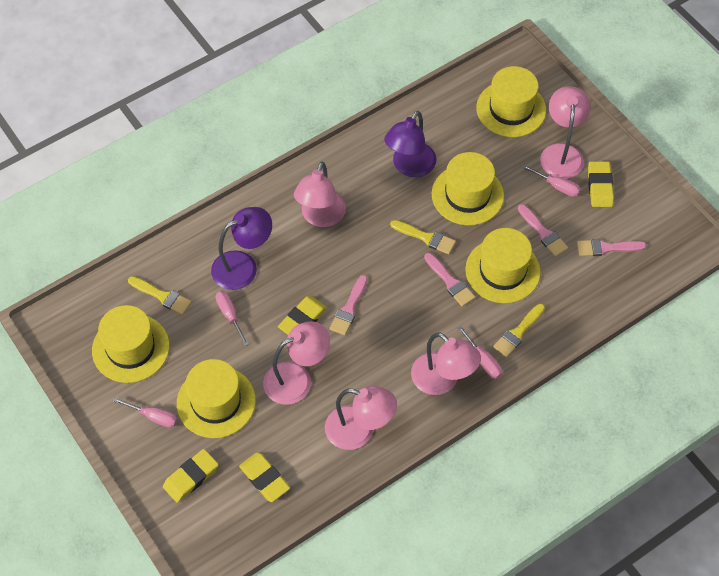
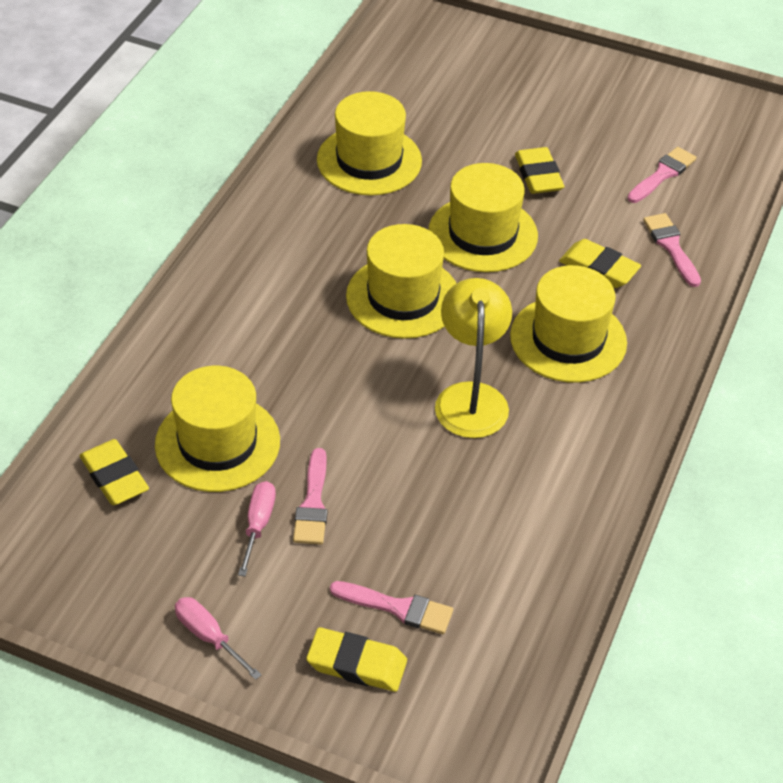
pink lamp: [263,321,330,405] [294,161,346,227] [325,386,397,450] [411,332,481,395] [540,86,591,179] = 5 -> none = 0
pink screwdriver: [113,398,178,428] [215,291,249,346] [458,326,502,379] [522,165,580,197] = 4 -> [175,597,261,680] [238,481,276,577] = 2
purple lamp: [211,207,272,290] [384,111,436,177] = 2 -> none = 0
yellow brush: [128,276,192,315] [390,220,456,254] [493,304,545,357] = 3 -> none = 0
yellow lamp: none = 0 -> [435,278,512,438] = 1

